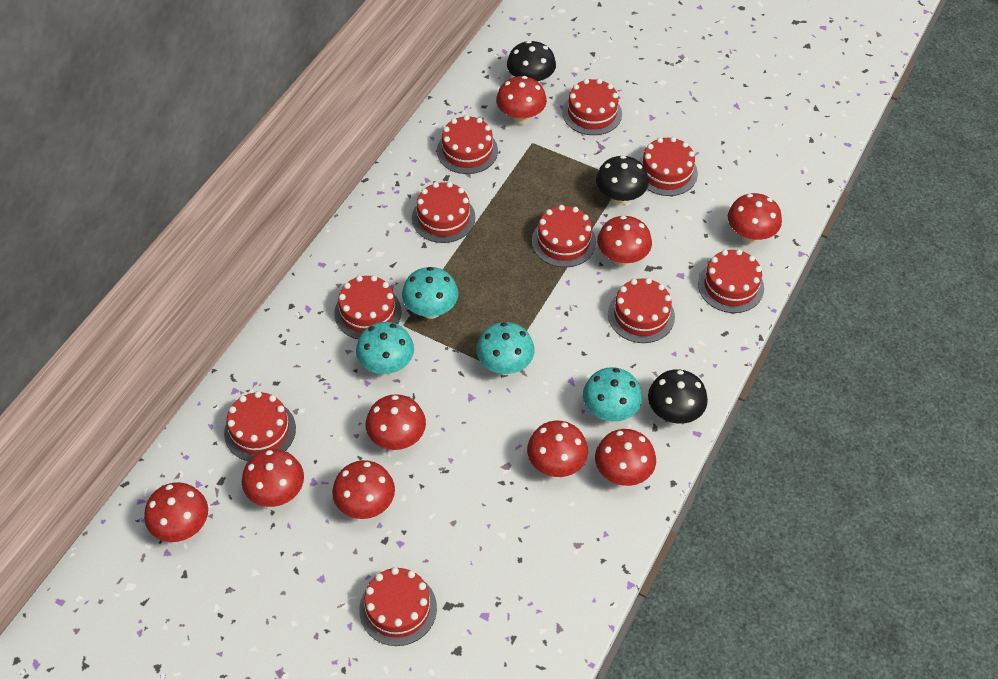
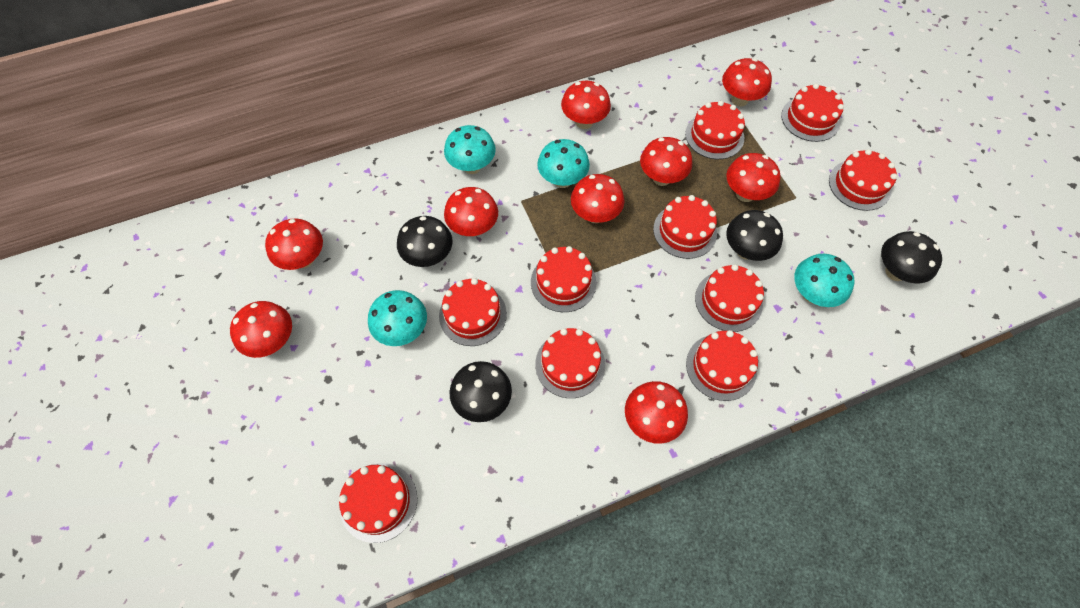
black mushroom: [507,40,556,83] [596,155,649,206] [648,369,708,424] = 3 -> [397,216,452,267] [449,361,512,422] [726,210,783,261] [881,231,942,284] = 4

